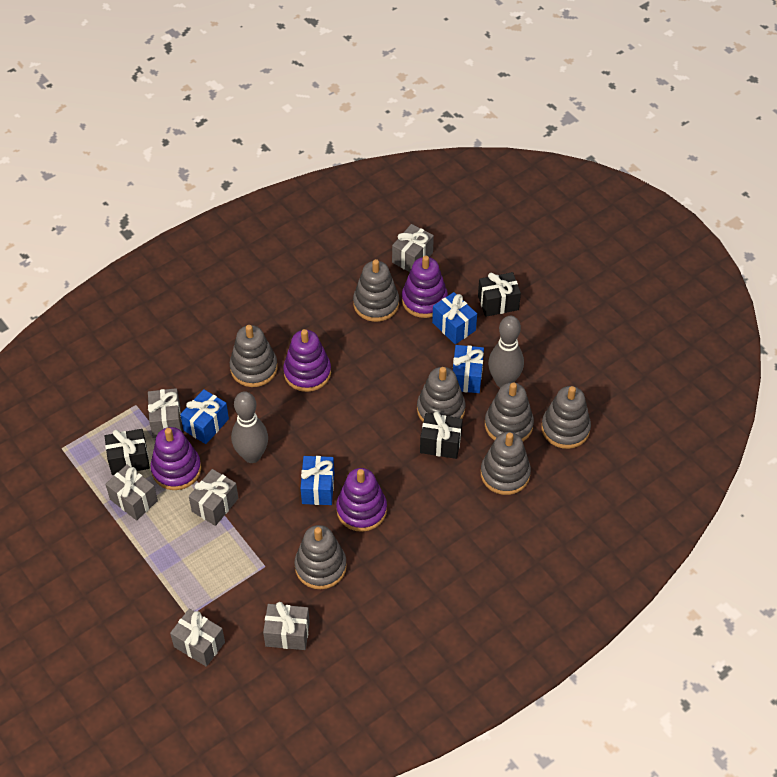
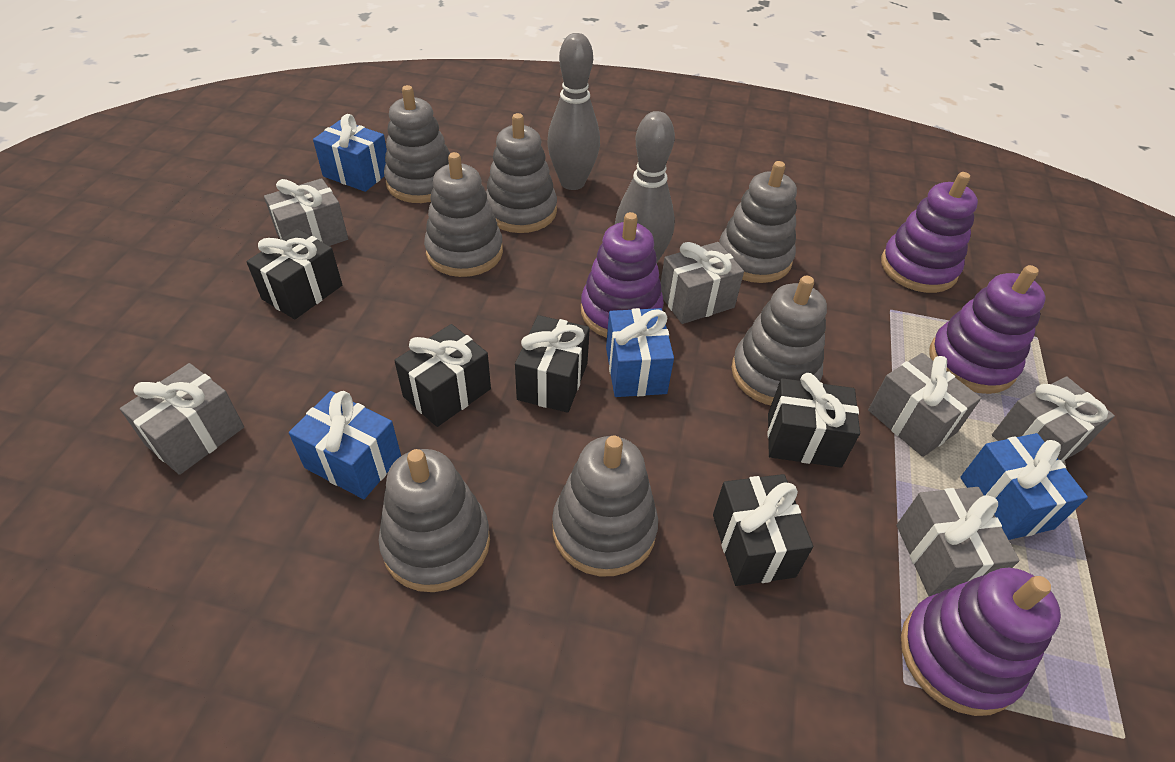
black gift: [105,429,150,475] [420,411,463,459] [478,272,521,317] = 3 -> [246,229,342,319] [394,324,491,427] [515,315,590,413] [713,474,813,586] [768,373,860,468] = 5

